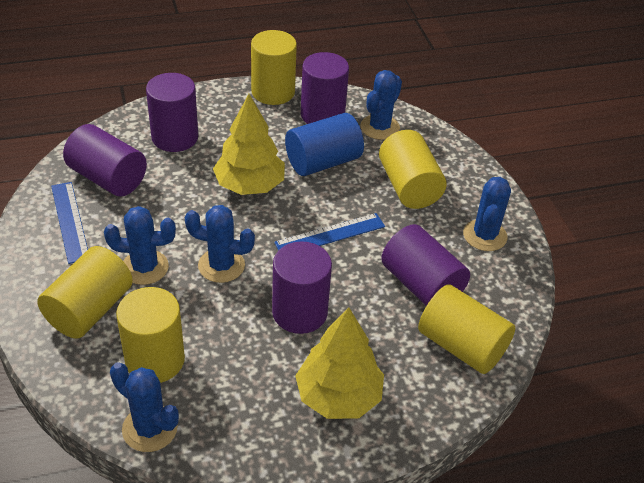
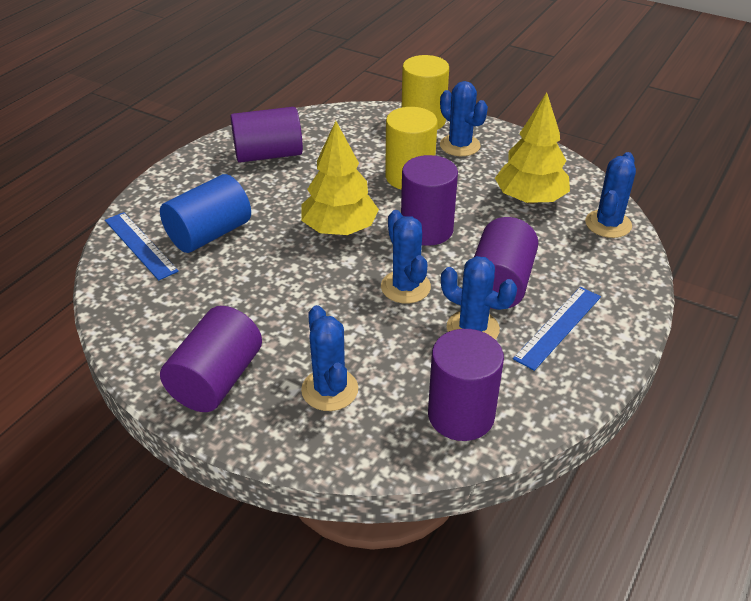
yellow cylinder: [37,246,133,339] [116,287,185,383] [251,30,297,105] [379,130,447,209] [418,284,515,374] = 5 -> [385,107,437,190] [402,55,449,130] = 2

